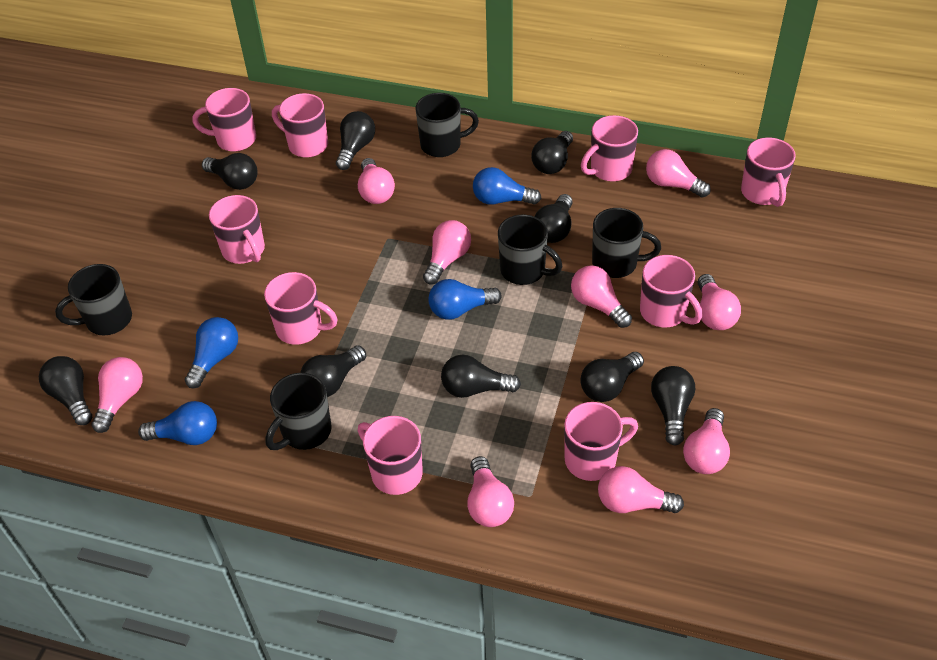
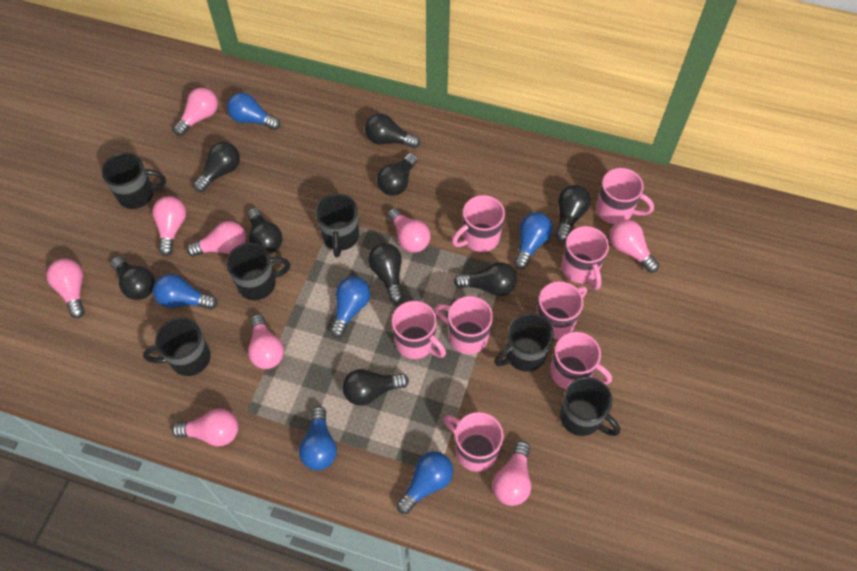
black mug: [55,264,132,335] [265,373,331,450] [415,93,479,157] [498,215,563,285] [592,208,661,278] = 5 -> [102,153,166,209] [143,317,210,376] [226,243,290,300] [316,194,359,257] [494,313,554,372] [560,377,620,436] = 6
blue light bulb: [138,401,217,445] [185,317,238,388] [428,279,502,320] [473,167,541,205] = 4 -> [153,274,218,310] [227,92,280,130] [299,406,337,470] [330,277,370,338] [396,451,453,514] [514,212,553,269] = 6
pink mug: [193,88,256,152] [209,195,265,264] [264,272,338,345] [272,93,328,158] [358,416,423,495] [564,402,638,481] [581,115,638,181] [640,255,702,327] [741,137,796,207] = 9 -> [392,301,446,359] [435,296,493,354] [444,412,504,472] [452,195,505,252] [536,281,587,339] [550,332,612,389] [561,226,609,290] [596,168,654,224] = 8

